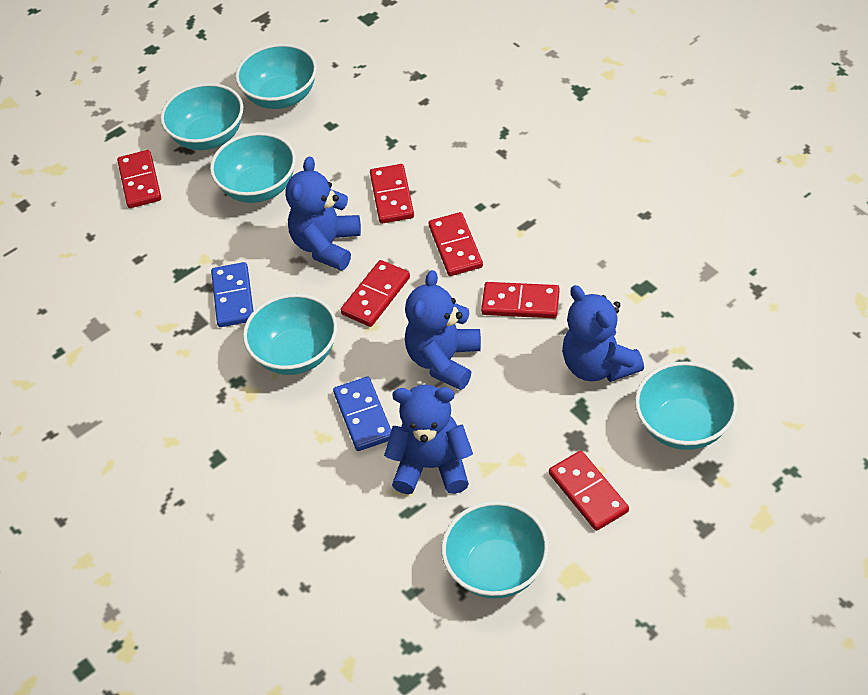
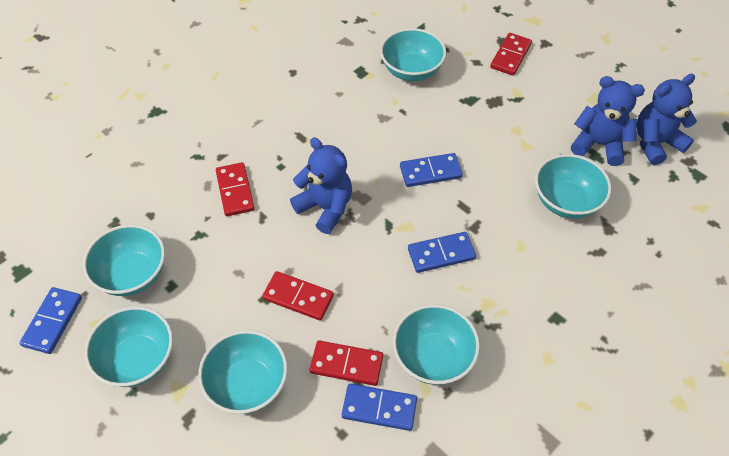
blue domino: [211,262,253,327] [333,377,391,451] = 2 -> [20,287,82,354] [342,384,417,431] [400,153,463,187] [408,232,476,273] = 4
blue teddy bear: [285,157,361,271] [384,385,473,494] [405,270,481,390] [562,285,644,382] = 4 -> [290,137,352,234] [571,76,645,166] [637,74,697,165] = 3
red domino: [117,150,161,208] [341,260,410,327] [370,164,414,224] [429,212,483,276] [481,282,560,318] [549,451,629,531] = 6 -> [216,162,255,216] [262,271,334,321] [310,340,383,386] [490,33,532,76] = 4

